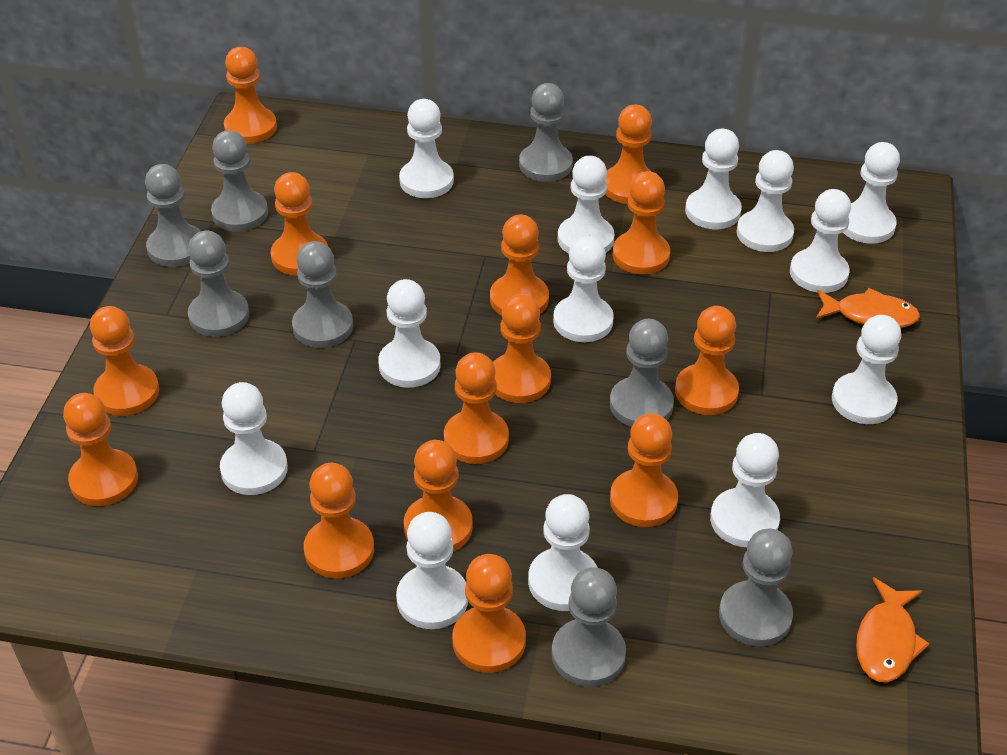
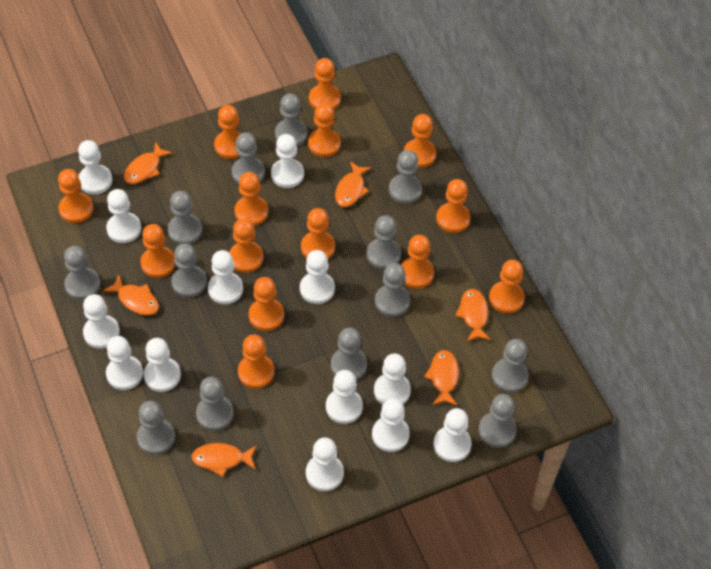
grey pawn: [145,164,201,267] [188,231,249,337] [211,130,268,231] [292,241,353,348] [519,83,573,182] [552,567,626,687] [610,319,674,427] [719,528,793,647] = 8 -> [64,246,101,300] [137,401,175,455] [168,191,202,244] [171,243,207,298] [196,377,234,431] [232,132,265,184] [275,94,308,146] [331,328,367,380] [367,215,401,269] [375,263,410,317] [389,150,422,204] [479,394,516,448] [492,339,529,393] = 13
orange fish: [816,288,920,328] [856,577,930,682] = 2 -> [103,275,159,316] [124,142,173,184] [191,443,257,477] [335,161,372,207] [424,350,459,406] [455,289,491,342] = 6

